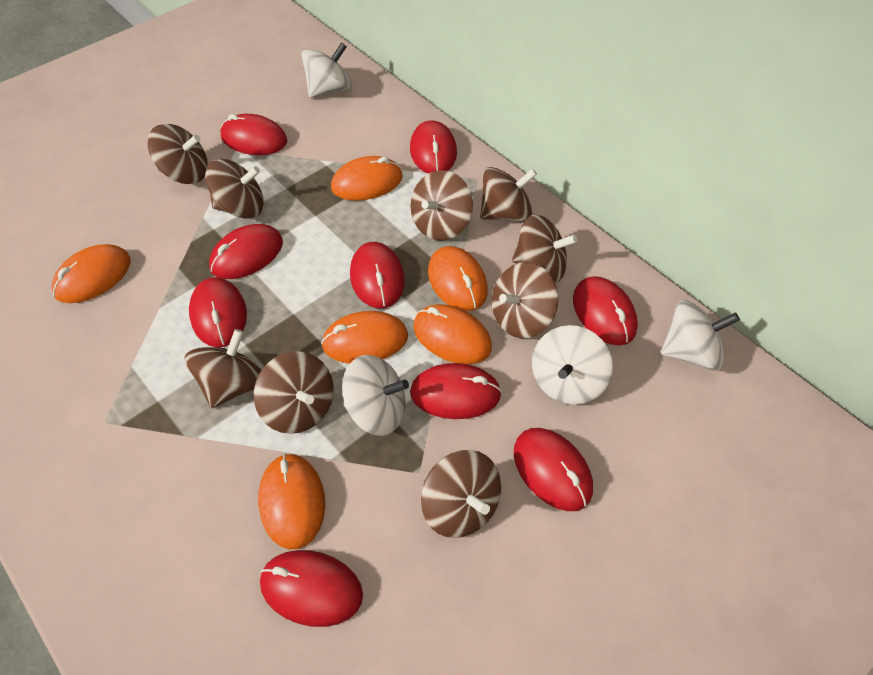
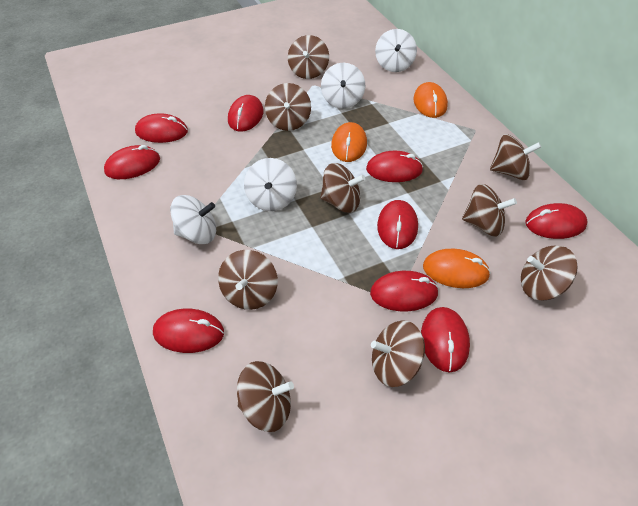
orange mouse: [52,244,131,303] [258,454,325,549] [321,311,408,364] [331,156,403,201] [413,304,492,364] [428,246,488,311] = 6 -> [331,122,367,162] [413,82,448,118] [423,249,491,288] = 3

